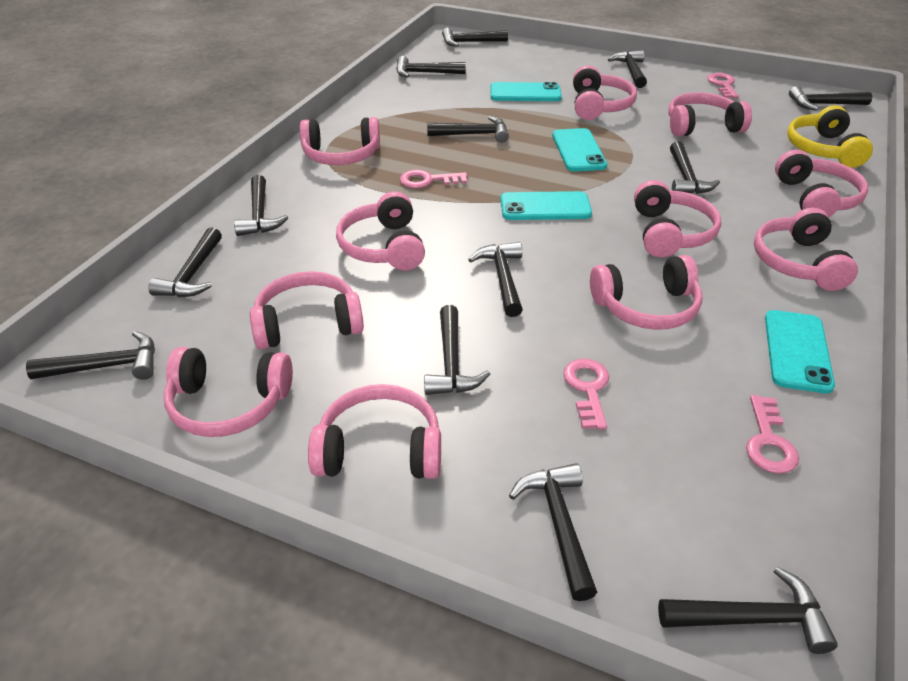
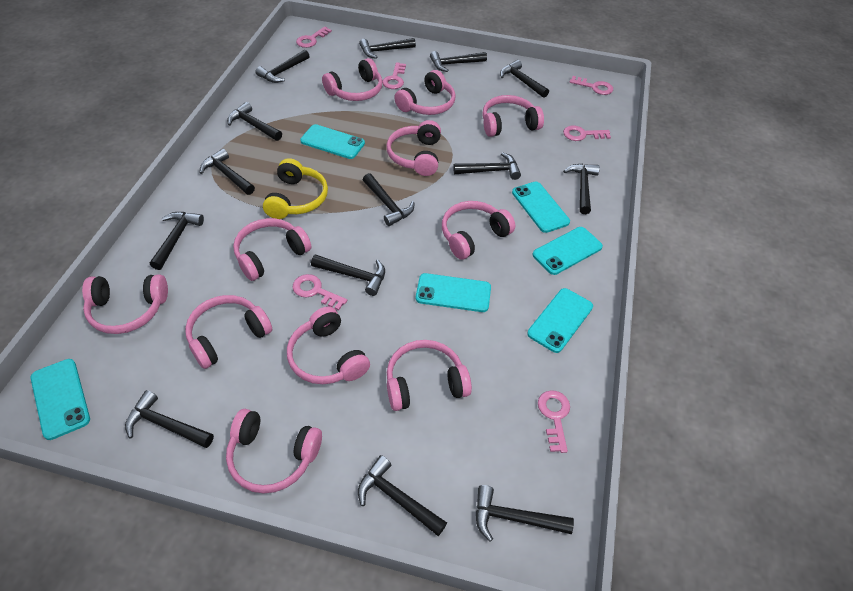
black hammer: [26,331,155,380] [148,227,222,297] [234,175,289,236] [396,56,466,78] [424,305,490,395] [427,116,509,143] [442,28,508,47] [468,242,523,317] [509,463,597,601] [608,50,647,88] [658,567,838,654] [670,141,720,194] [789,86,872,110] = 13 -> [125,390,214,448] [150,212,204,270] [200,149,255,195] [227,102,282,141] [255,50,310,83] [311,254,385,296] [358,455,447,536] [359,38,416,59] [363,173,414,226] [430,51,487,72] [453,152,521,180] [476,485,574,542] [500,60,549,98] [563,164,600,214] = 14
pink key: [400,170,467,188] [563,359,609,430] [707,73,739,98] [746,395,799,474] = 4 -> [293,274,347,310] [296,26,332,48] [382,62,406,89] [538,390,570,453] [563,126,611,141] [570,76,613,95] = 6
turquoise phone: [491,82,562,101] [500,191,592,220] [552,128,607,171] [765,310,835,394] = 4 -> [31,359,90,440] [300,124,365,159] [416,273,491,312] [512,182,570,233] [527,288,593,353] [532,227,603,275] = 6

